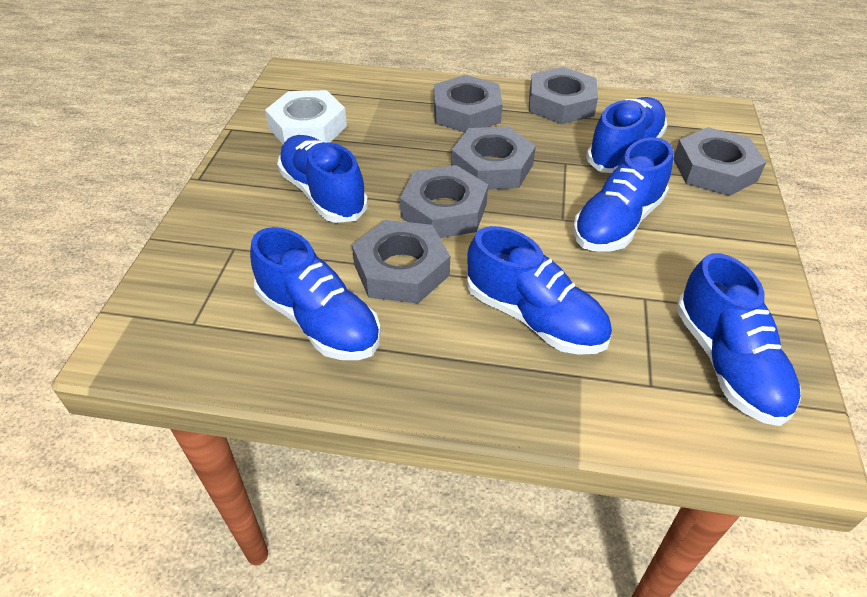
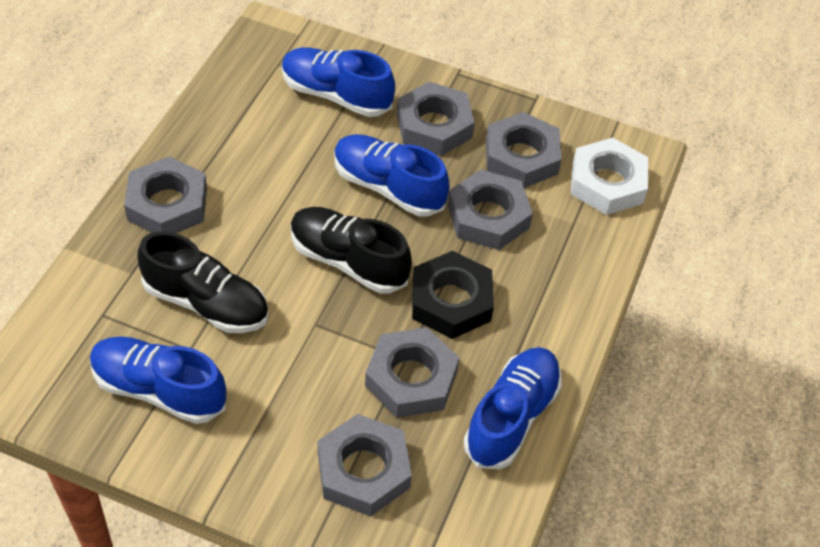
black nut: none = 0 -> [412,251,494,339] = 1
black shoe: none = 0 -> [137,231,269,333] [291,207,412,293] = 2
blue shoe: [250,227,381,360] [277,135,368,223] [466,226,612,355] [573,137,673,252] [586,97,668,173] [676,253,801,426] = 6 -> [90,337,226,424] [282,47,395,117] [334,134,450,217] [464,347,562,469] = 4

